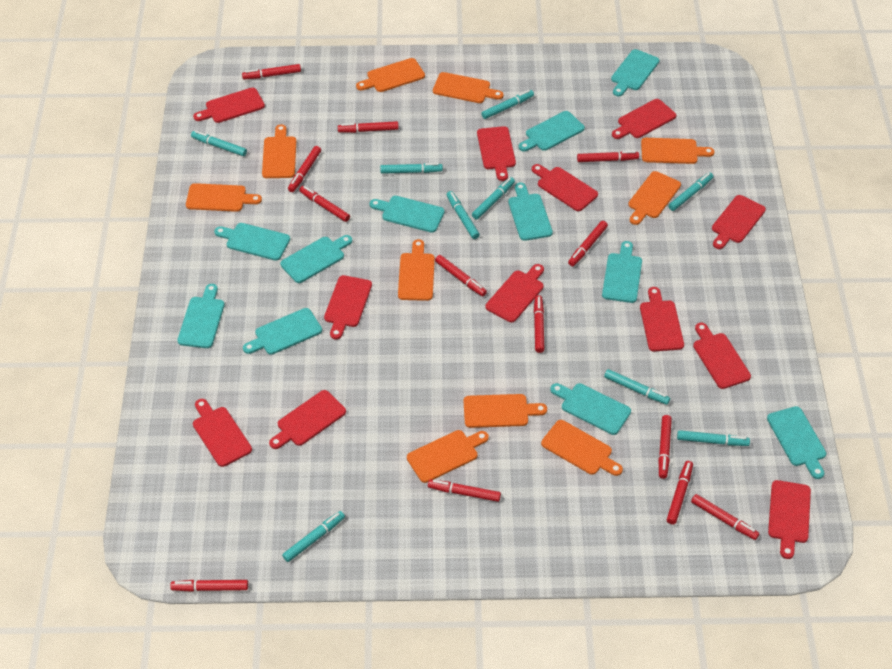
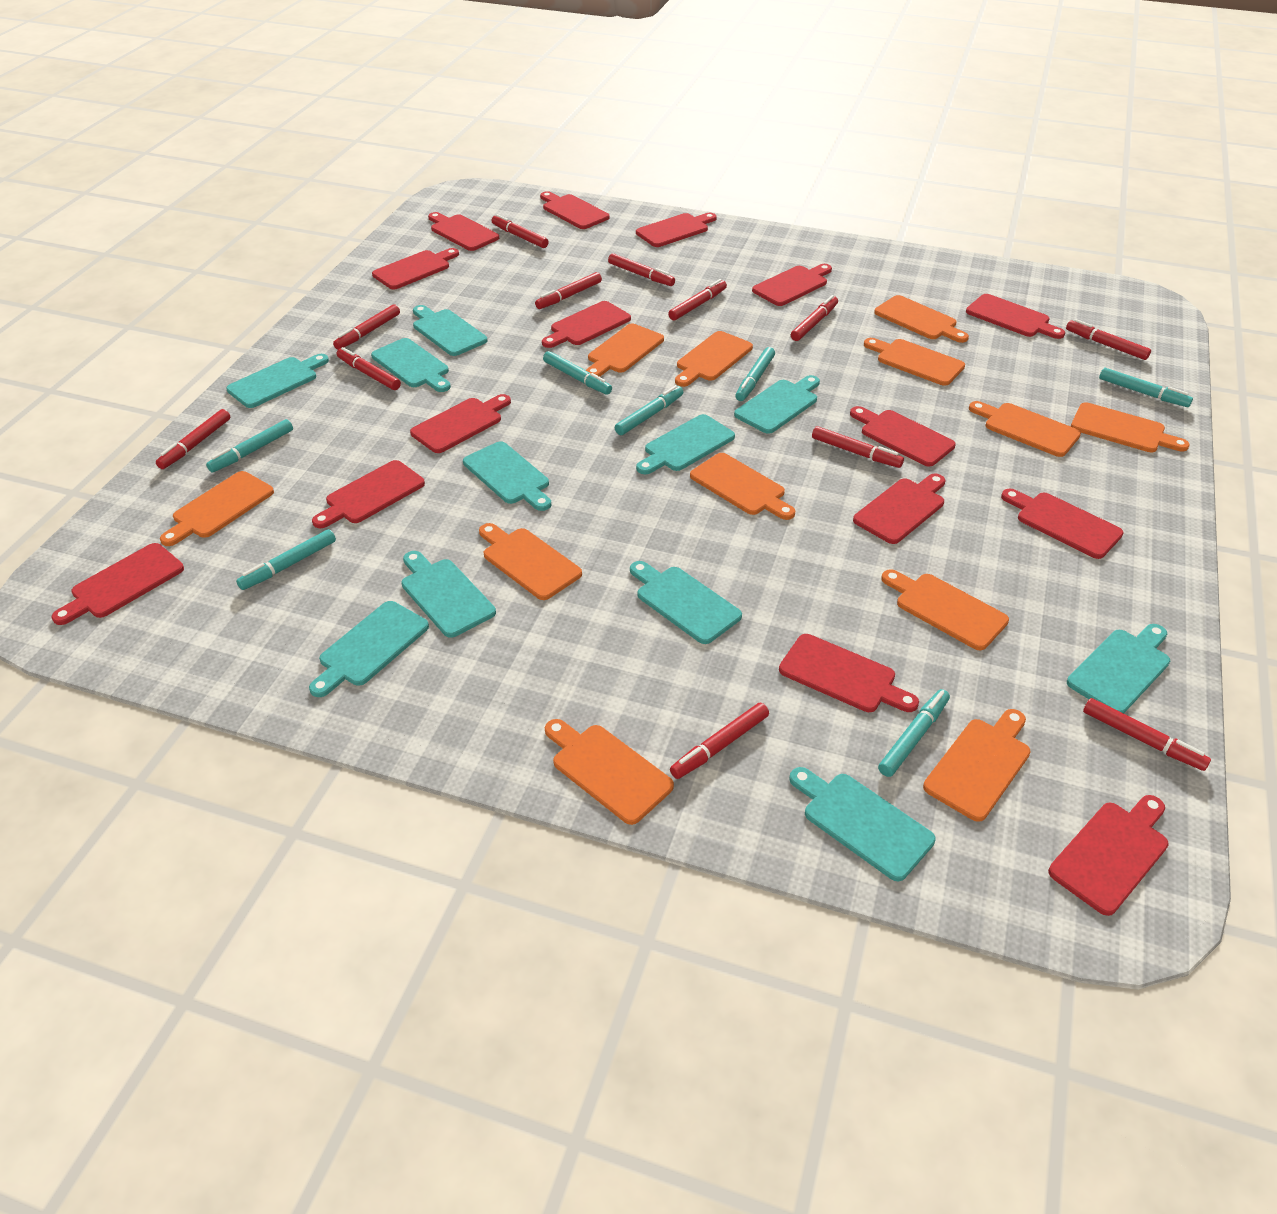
orange cutting board: [186,183,262,212] [262,124,296,178] [356,58,425,92] [398,239,435,301] [407,430,489,483] [433,72,504,103] [464,394,547,428] [541,420,623,476] [628,171,681,225] [641,138,715,164] = 10 -> [160,471,274,546] [479,523,582,600] [545,719,674,825] [586,324,664,377] [675,331,753,387] [690,453,795,520] [864,338,965,386] [874,295,969,343] [881,569,1009,650] [923,709,1031,822] [969,401,1081,457] [1071,402,1190,452] = 12
red cutting board: [193,87,265,123] [193,399,252,467] [269,390,346,449] [324,275,372,339] [477,126,516,181] [486,264,544,322] [532,164,598,211] [612,99,676,139] [640,287,684,352] [693,322,751,389] [712,195,766,249] [768,480,811,559] = 12 -> [51,543,184,625] [312,460,425,528] [372,248,459,289] [410,394,511,453] [428,212,499,251] [540,191,610,229] [542,301,631,348] [636,213,717,247] [752,264,832,306] [779,634,919,712] [850,406,956,467] [853,474,945,544] [966,294,1065,339] [1001,488,1123,559] [1048,795,1169,916] = 15
red marker: [170,580,248,592] [242,64,301,79] [288,146,321,192] [299,186,350,222] [338,121,399,133] [428,479,501,502] [435,255,487,296] [534,295,545,353] [568,221,608,266] [577,151,639,162] [659,415,672,479] [667,461,693,525] [691,494,759,540] = 13 -> [156,409,230,469] [333,304,400,350] [337,347,401,390] [491,214,548,248] [535,272,602,309] [608,253,675,286] [668,279,727,321] [670,703,769,779] [791,295,838,341] [812,426,904,468] [1066,319,1151,360] [1083,698,1211,771] = 12
turquoise marker: [191,131,247,156] [282,511,345,562] [380,163,443,174] [447,191,480,239] [472,177,515,220] [481,90,534,119] [604,369,670,405] [668,172,713,211] [677,430,750,446] = 9 -> [206,419,293,472] [236,529,336,590] [543,351,612,395] [615,385,683,435] [735,347,775,401] [878,689,950,777] [1099,368,1193,407] = 7

